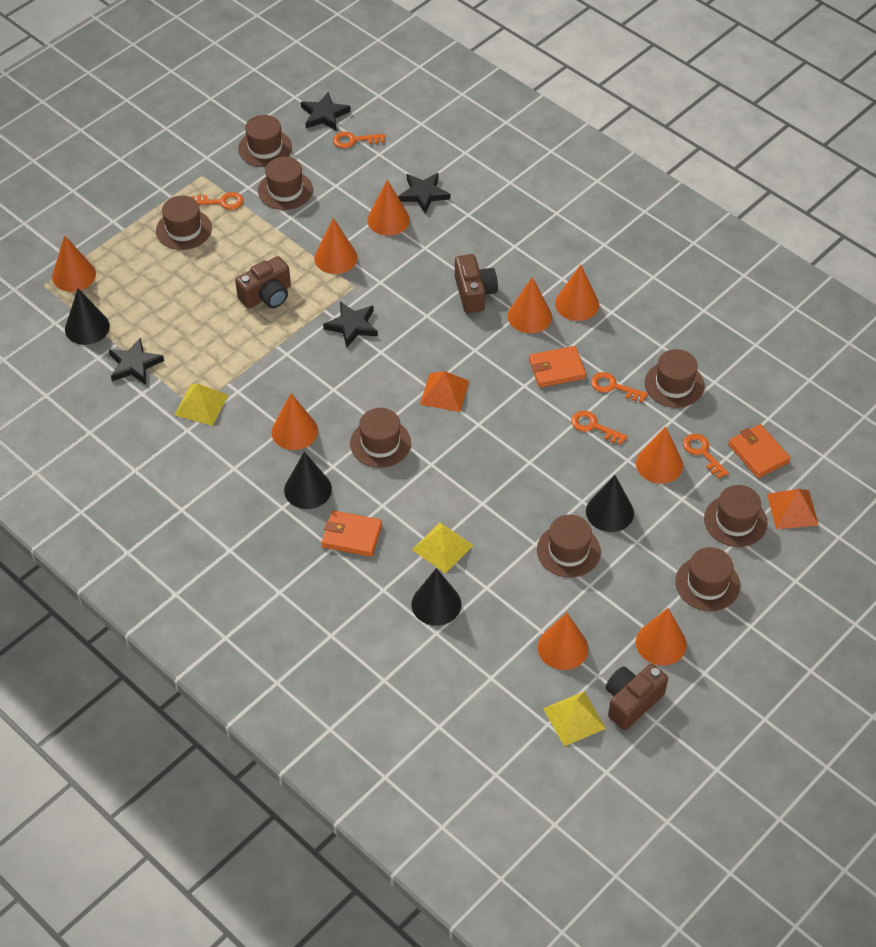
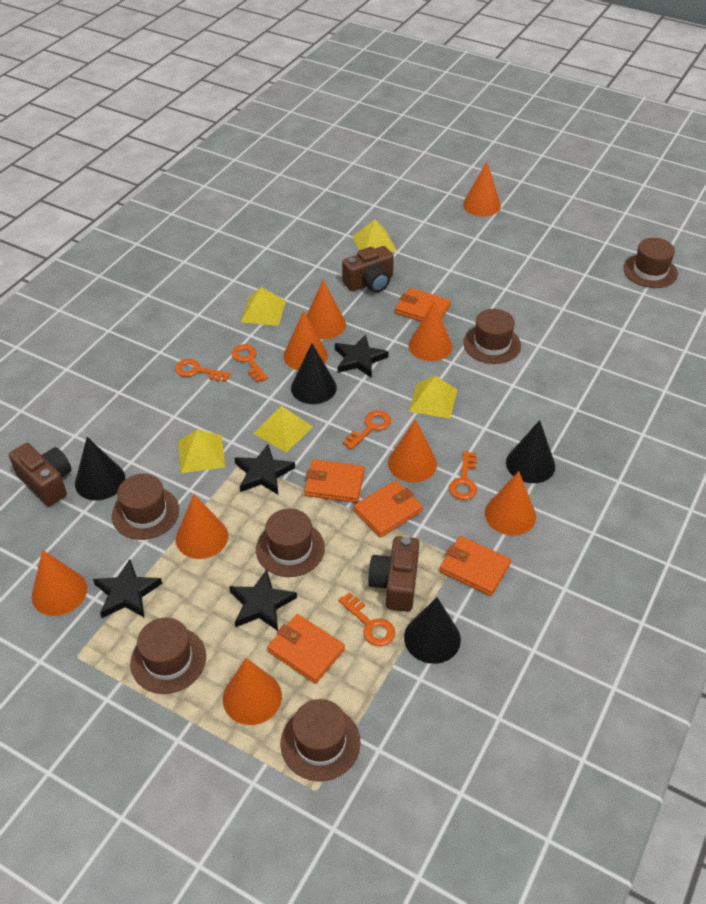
brown hat: [156,196,212,250] [238,115,292,167] [258,157,313,210] [350,408,411,468] [537,515,601,578] [645,349,704,408] [675,547,740,611] [704,485,768,547] = 8 -> [112,474,179,540] [130,618,206,694] [256,508,325,577] [281,699,361,781] [463,309,521,364] [623,238,678,288] = 6
orange pyramid: [420,371,469,412] [767,489,819,529] = 2 -> none = 0
orange wallet: [322,510,382,557] [529,346,586,388] [728,424,791,478] = 3 -> [267,614,345,684] [304,459,365,503] [354,480,423,537] [395,288,451,321] [439,536,511,596] = 5
yellow pyramid: [175,384,228,426] [412,523,473,574] [543,692,606,746] = 3 -> [178,430,225,473] [241,287,286,326] [253,406,313,453] [352,219,397,252] [409,376,457,419] = 5

